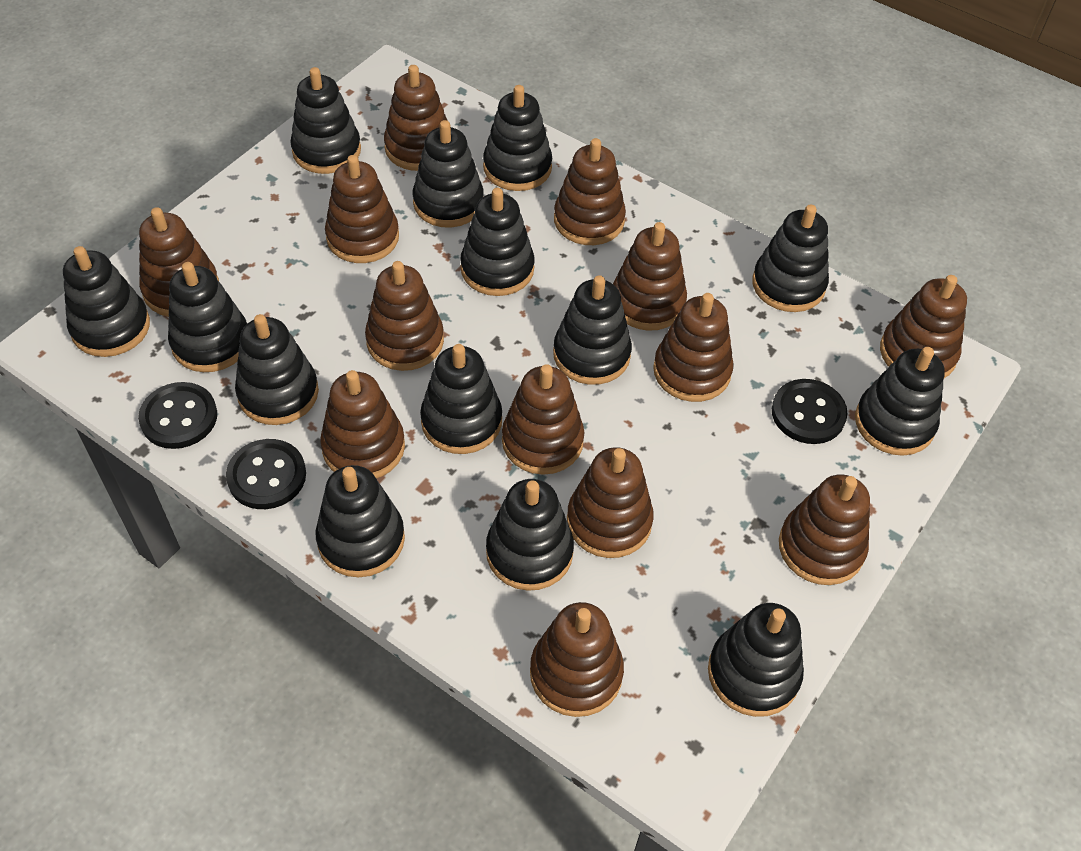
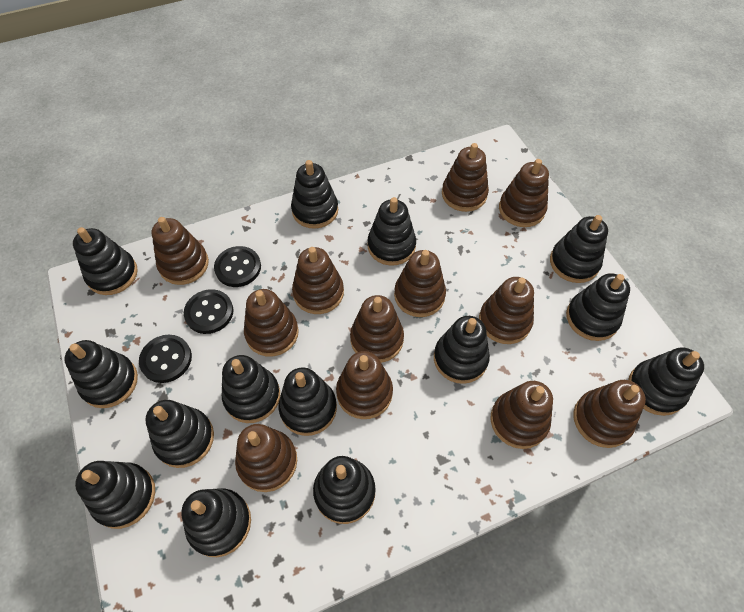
brown stacking toy: [139,207,219,317] [320,370,405,478] [325,155,399,263] [365,261,444,371] [384,65,448,171] [502,364,584,475] [530,602,624,717] [554,138,626,245] [567,447,654,558] [613,222,687,331] [653,293,734,402] [779,474,870,585] [880,275,967,378] = 13 -> [152,217,209,285] [235,424,297,492] [244,289,299,357] [292,247,344,314] [336,351,393,419] [350,295,404,363] [394,250,446,317] [442,143,489,212] [479,277,534,344] [491,381,553,449] [499,159,549,227] [573,380,646,448] = 12

